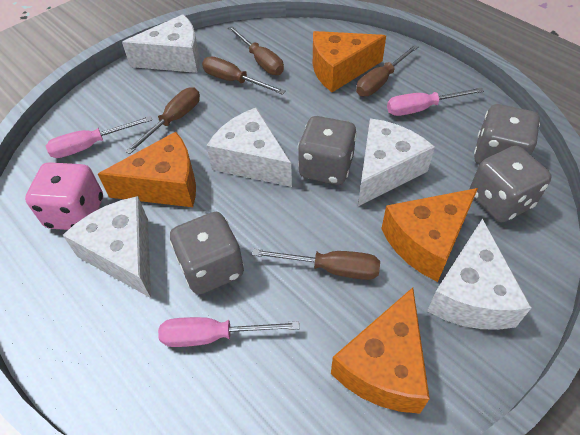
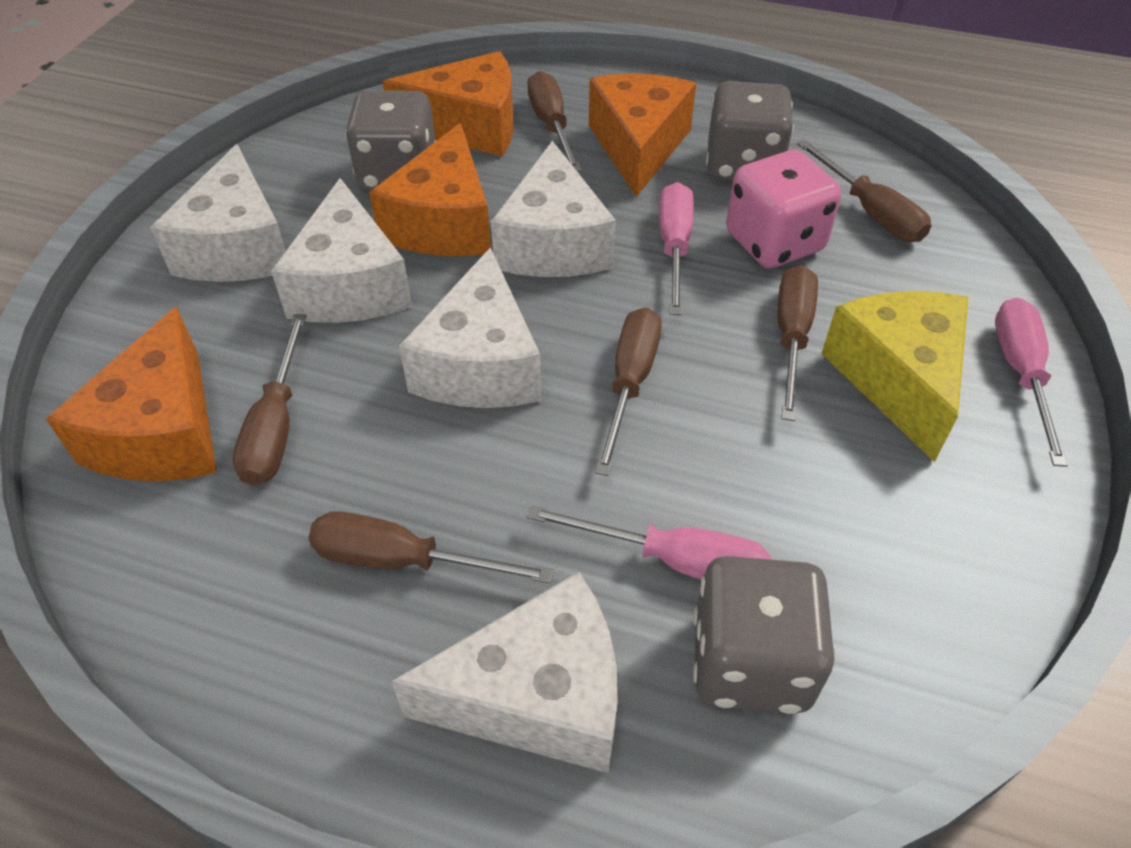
brown screwdriver: [125,87,200,154] [202,57,286,95] [228,26,284,75] [252,249,380,280] [356,45,418,96] = 5 -> [233,314,306,486] [308,511,554,583] [527,71,581,172] [595,308,662,476] [778,265,818,421] [797,140,931,242] = 6
grey dice: [170,212,244,295] [298,116,357,185] [470,146,552,222] [474,104,540,164] = 4 -> [345,90,436,191] [693,556,836,714] [706,81,794,181] = 3
yellow cheese: none = 0 -> [821,291,969,462] = 1

